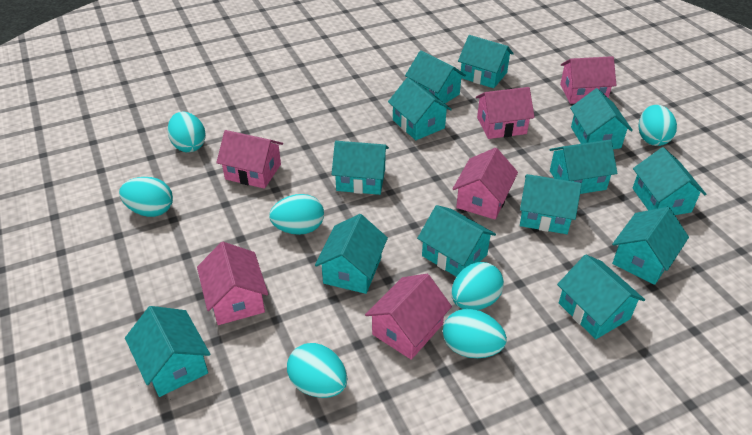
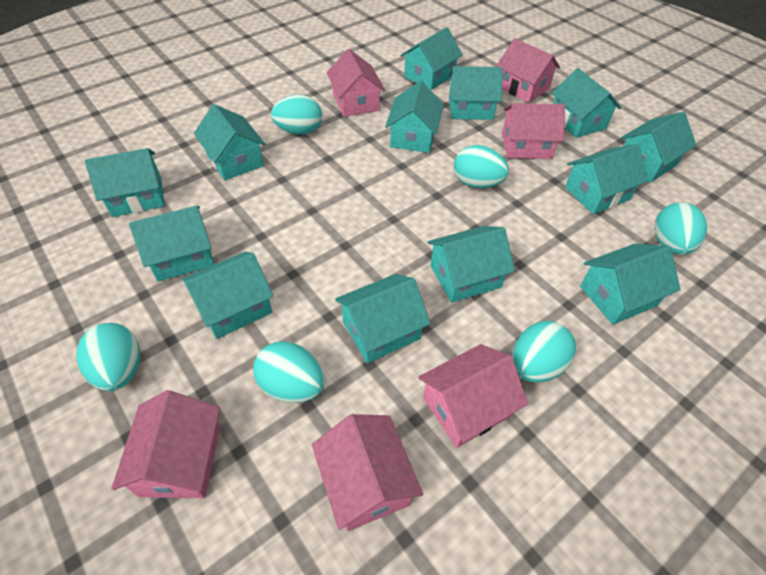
turquoise egg: [119,177,173,217] [168,111,206,153] [269,194,324,235] [287,343,348,398] [443,309,507,358] [451,262,504,310] [639,105,677,146] = 7 -> [76,323,140,391] [253,341,324,403] [271,95,322,135] [454,145,509,188] [512,321,576,383] [654,202,707,255] = 6

